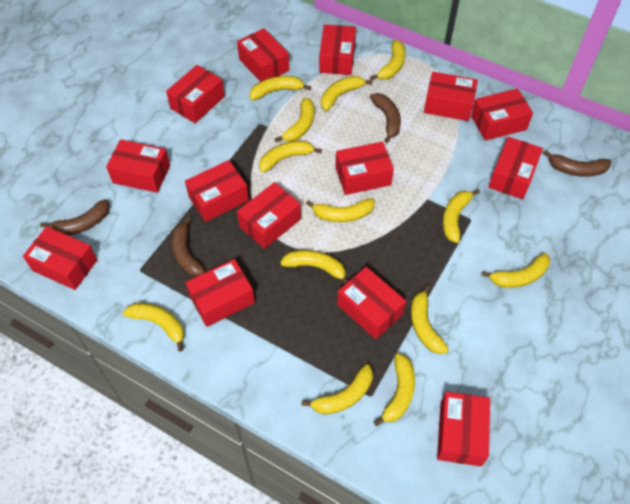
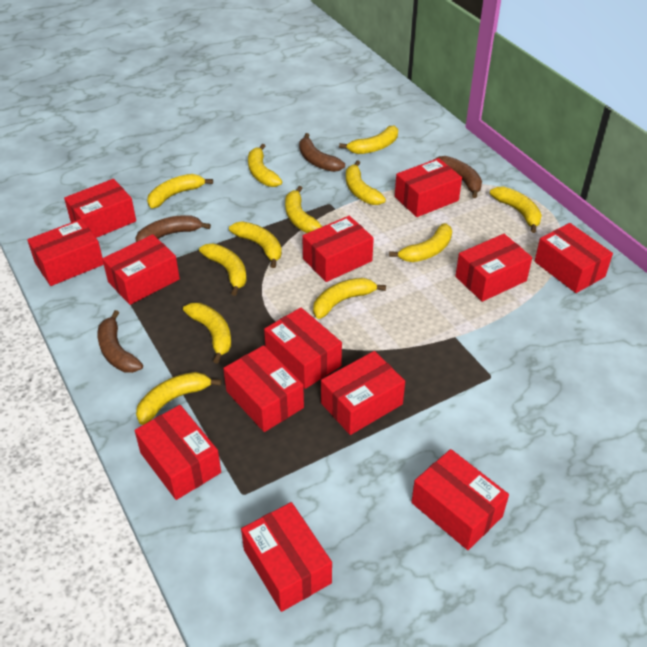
red box: [23,226,97,290] [106,139,170,193] [166,65,225,123] [185,160,249,222] [185,259,255,327] [237,28,289,82] [237,182,301,249] [319,24,356,75] [335,142,394,195] [337,267,406,339] [424,72,478,121] [437,392,490,466] [471,89,533,141] [488,137,543,199] = 14 -> [27,219,104,286] [64,179,136,238] [102,234,180,305] [134,405,221,500] [223,345,304,432] [241,502,332,612] [264,307,342,389] [302,216,374,282] [321,351,405,435] [395,158,462,217] [411,449,509,550] [455,234,532,302] [534,223,613,293] = 13
yellow banana: [123,303,184,352] [250,76,311,100] [259,141,322,173] [275,97,314,142] [280,250,349,284] [301,364,373,415] [306,198,375,222] [321,76,372,111] [370,40,405,80] [374,353,415,426] [411,285,449,354] [443,189,480,243] [482,253,550,288] = 13 -> [136,372,222,425] [147,174,213,208] [183,303,231,364] [199,244,247,296] [229,222,282,268] [248,144,282,187] [285,186,322,233] [313,278,386,319] [339,126,398,154] [346,160,386,205] [389,223,452,262] [490,186,542,233] = 12

